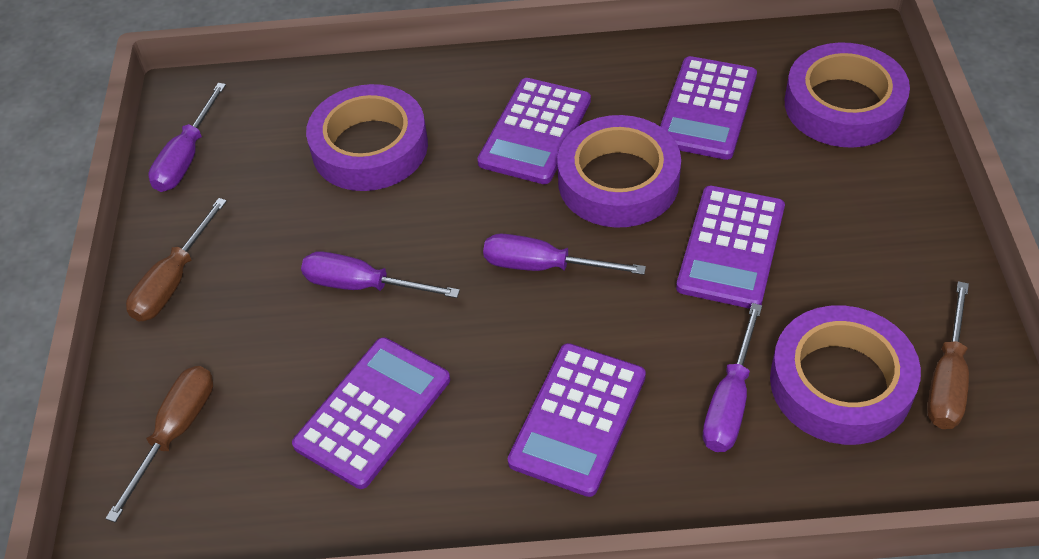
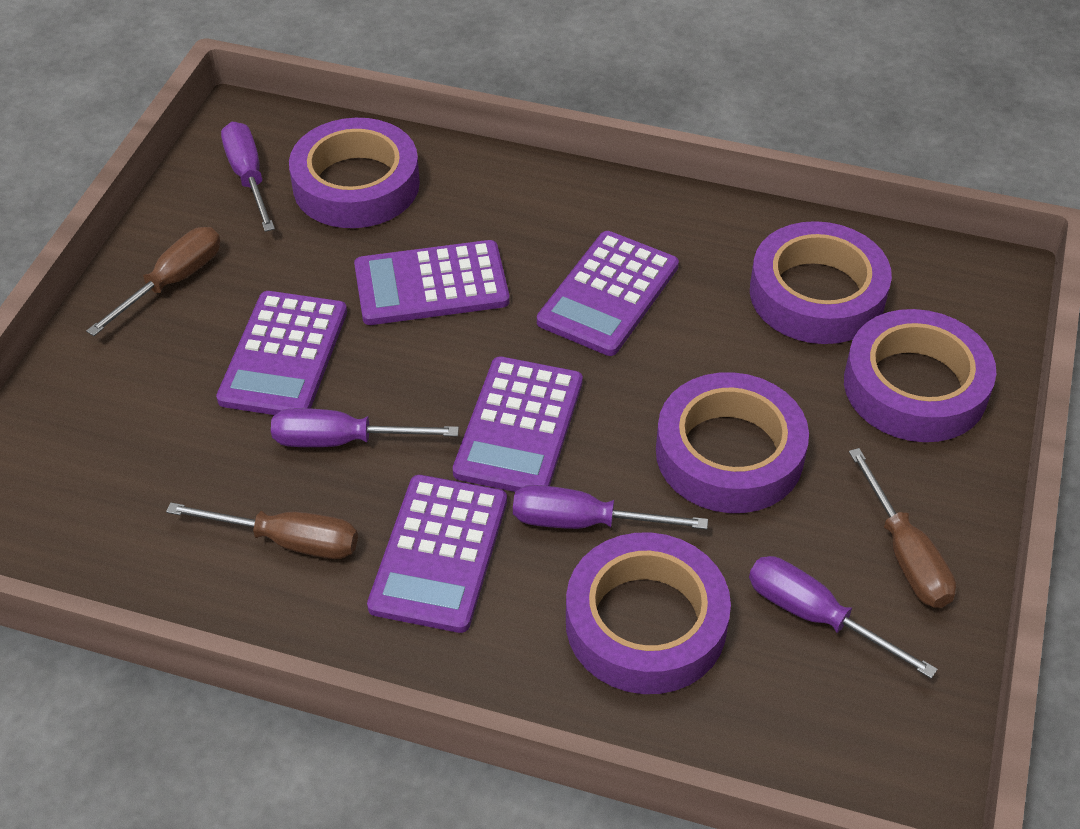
purple tape: [306,84,428,191] [557,115,681,227] [770,305,921,445] [785,42,910,148] = 4 -> [289,118,420,228] [566,532,731,694] [656,372,809,513] [750,221,892,344] [844,309,996,442] = 5

